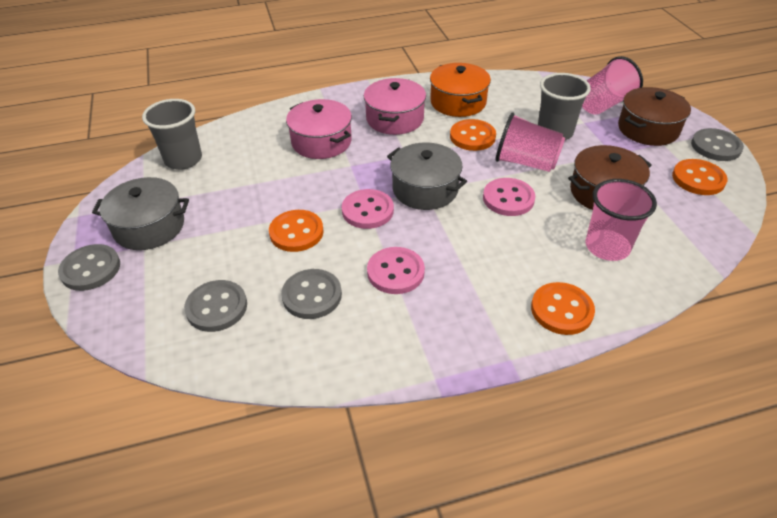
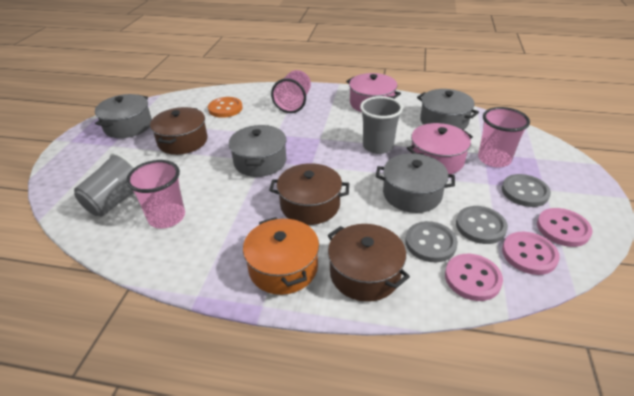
brown pot: [568,145,652,210] [618,87,691,146] = 2 -> [150,107,208,155] [269,163,349,225] [327,224,410,302] = 3
grey button: [58,244,120,291] [184,280,247,332] [281,269,342,319] [691,128,744,161] = 4 -> [405,221,458,262] [456,206,508,244] [502,174,551,207] = 3
grey pot: [92,177,189,250] [387,143,467,210] = 2 -> [95,94,152,138] [229,125,286,177] [376,153,455,213] [417,89,479,130] = 4
orange button: [269,210,324,252] [450,119,496,151] [531,282,595,335] [672,159,727,195] = 4 -> [208,97,243,118] = 1

